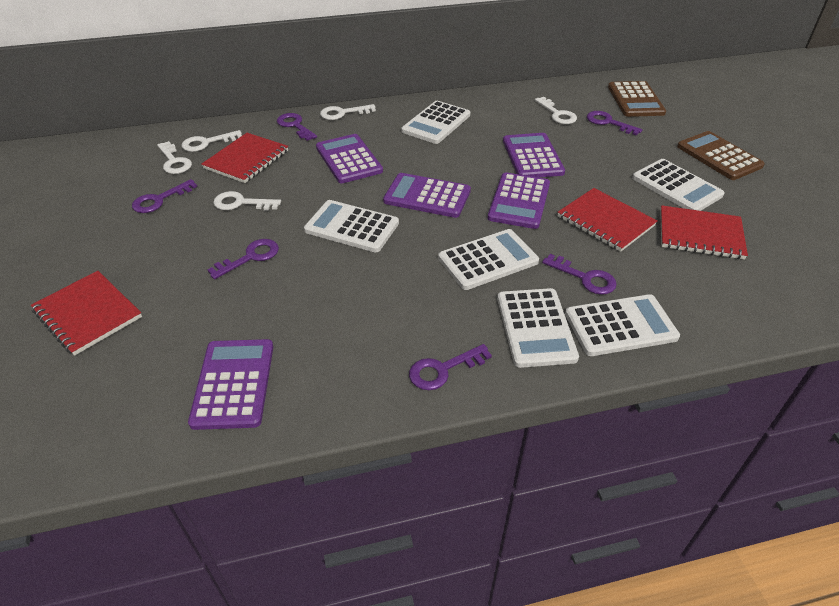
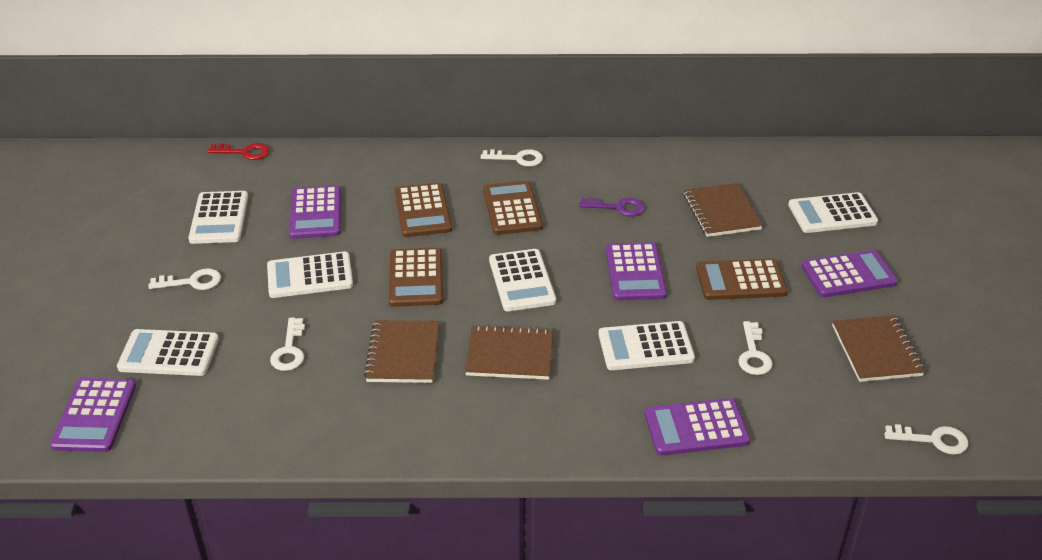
brown calculator: [608,81,666,117] [677,131,765,180] = 2 -> [389,247,443,307] [395,183,452,237] [483,181,543,235] [696,258,788,300] = 4
brown notebook: none = 0 -> [364,320,439,383] [465,325,553,380] [684,183,763,237] [832,315,925,382] = 4
purple key: [132,179,197,213] [208,239,279,279] [277,113,317,141] [409,344,492,390] [542,254,617,295] [587,111,643,135] = 6 -> [579,197,645,217] = 1
red key: none = 0 -> [207,143,270,160] = 1
red notebook: [31,271,142,356] [201,133,288,183] [558,188,657,252] [660,205,748,260] = 4 -> none = 0

